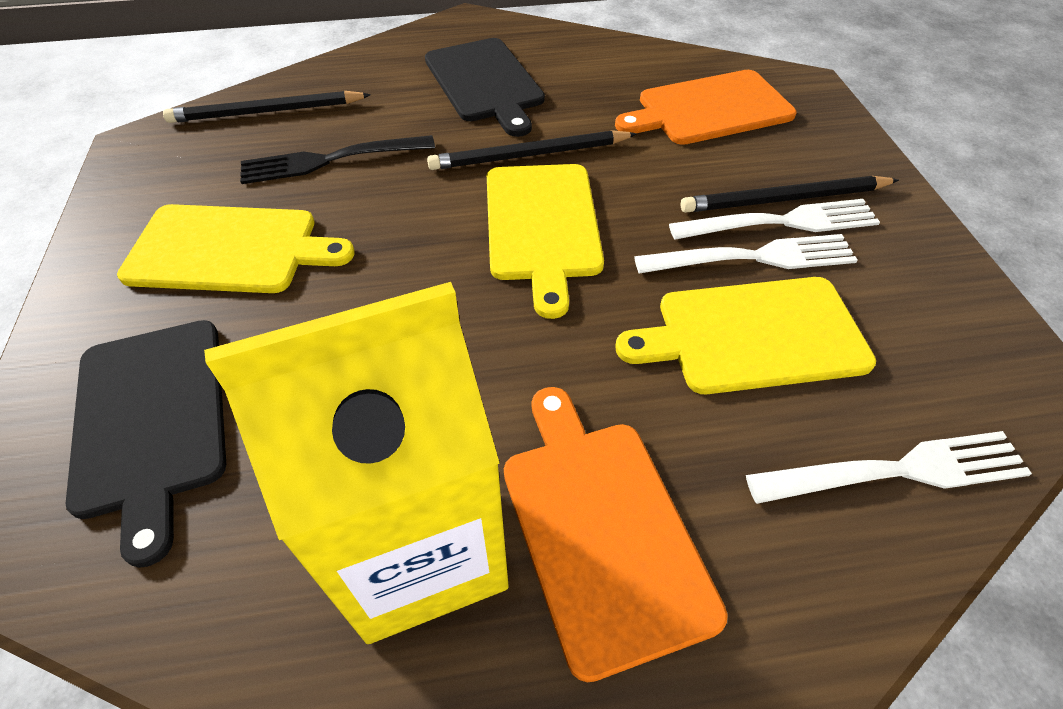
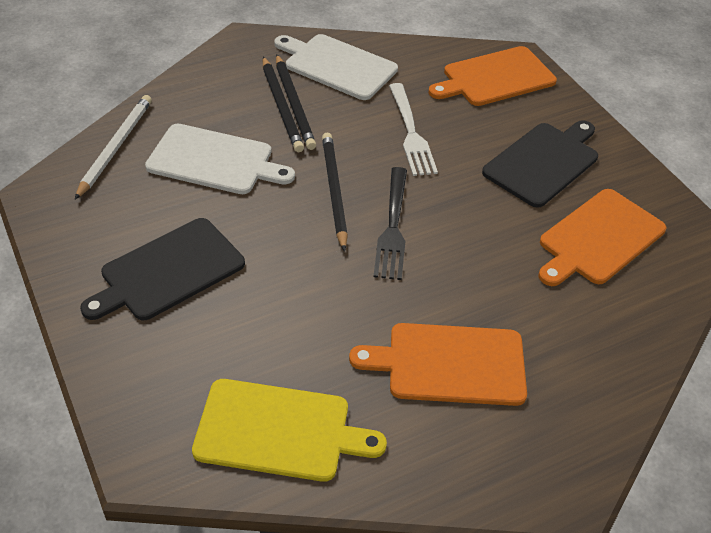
orange cutting board: [504,387,728,683] [615,70,796,145] = 2 -> [349,323,527,406] [428,46,557,106] [538,189,666,286] = 3
white cutting board: none = 0 -> [145,124,295,194] [275,34,398,100] = 2
white fork: [634,234,858,274] [669,199,880,240] [746,431,1032,504] = 3 -> [389,83,438,176] = 1
white pencil: none = 0 -> [75,95,152,199] = 1
yellow carton: [204,282,509,644] = 1 -> none = 0
yellow cutting board: [117,204,355,293] [487,164,604,319] [616,277,876,394] = 3 -> [192,379,387,482] = 1

